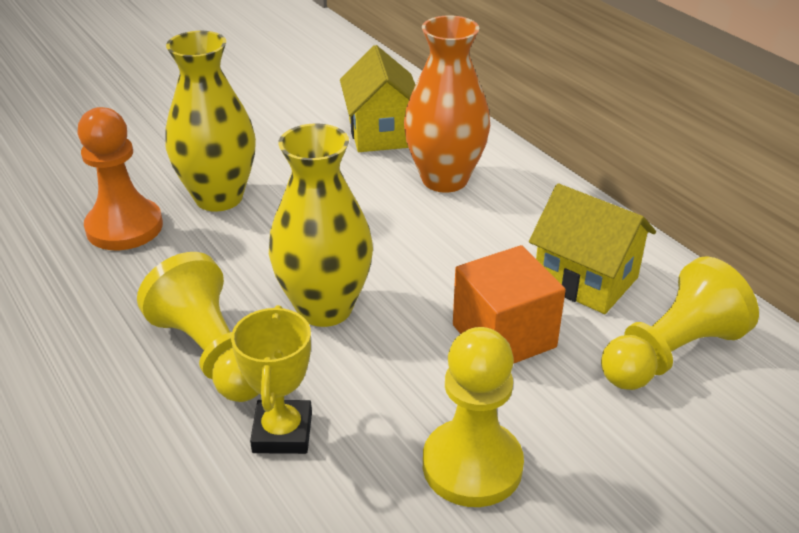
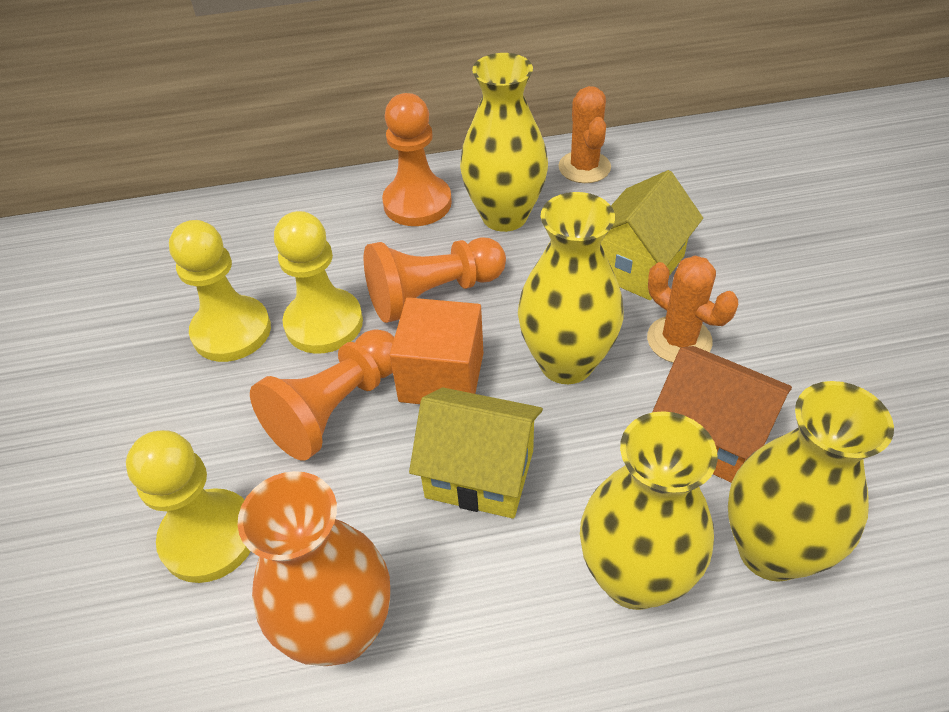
orange cactus: none = 0 -> [558,86,611,183] [647,255,738,363] = 2
orange house: none = 0 -> [652,346,792,483] = 1
orange pawn: [77,107,163,250] = 1 -> [250,329,394,461] [364,237,506,323] [382,93,452,226] = 3
yellow trophy: [231,305,312,454] = 1 -> none = 0
yellow vase: [165,31,256,211] [269,123,373,327] = 2 -> [460,53,548,232] [518,192,623,384] [580,411,718,610] [728,381,894,582] = 4

